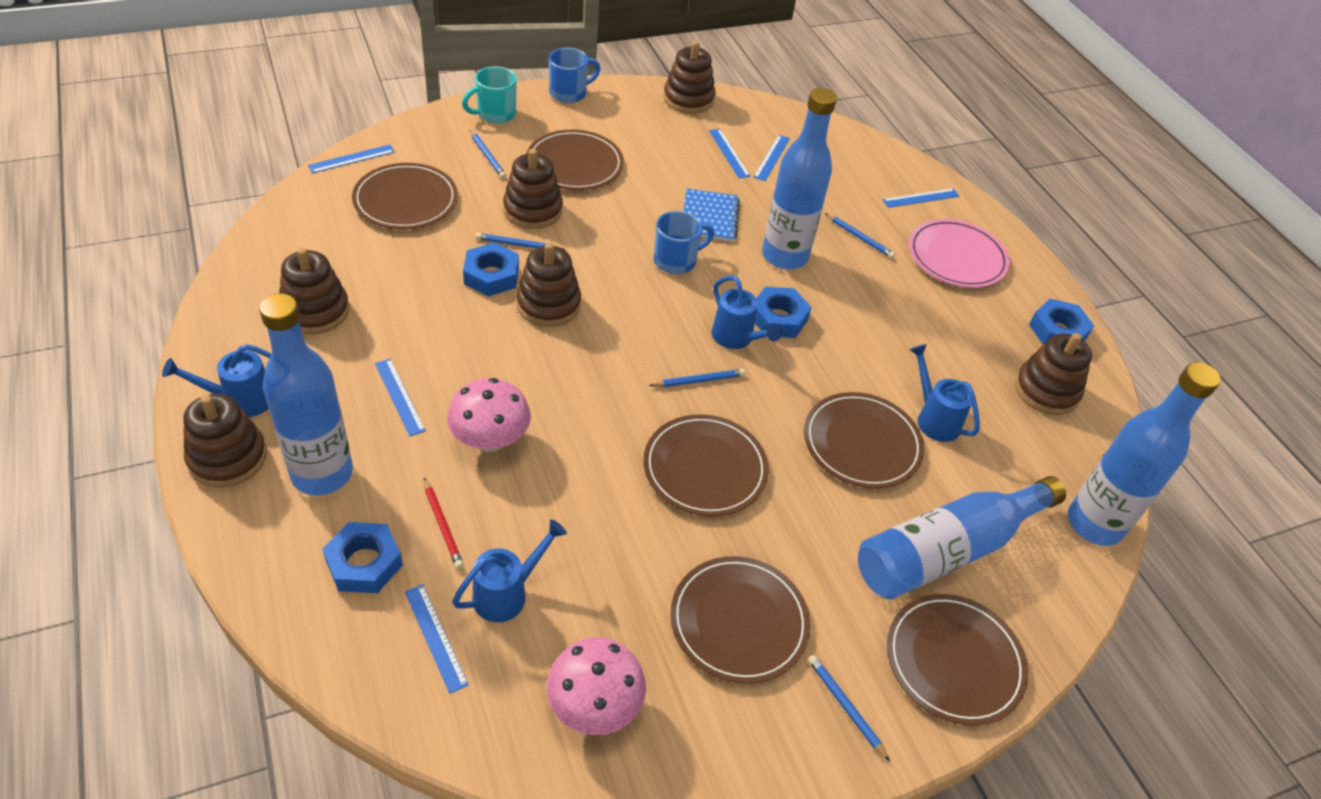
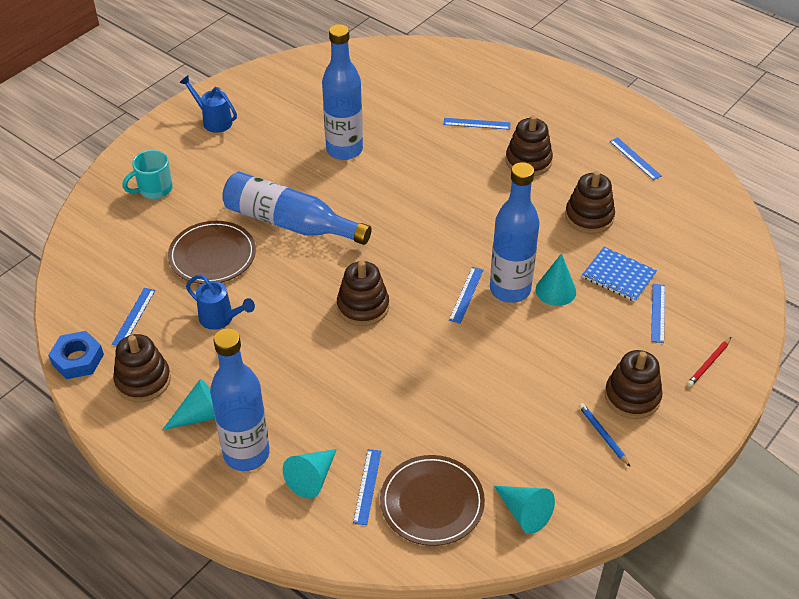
blue mug: [549,48,601,103] [654,211,714,274] = 2 -> none = 0
blue nut: [323,522,403,593] [463,242,519,296] [755,287,812,338] [1029,299,1094,345] = 4 -> [48,331,104,379] = 1
blue pencil: [470,130,506,179] [476,233,566,250] [649,369,745,387] [808,655,890,762] [825,213,895,258] = 5 -> [579,403,631,467] = 1
blue watering can: [162,344,272,417] [452,519,567,622] [712,275,782,349] [909,344,980,442] = 4 -> [179,76,237,133] [186,275,255,330] = 2
brown plate: [352,163,458,229] [527,130,624,190] [643,414,769,516] [670,556,810,684] [804,392,924,488] [887,594,1028,725] = 6 -> [168,221,256,284] [380,455,485,546] = 2
brown stacking toy: [183,394,267,488] [279,247,349,334] [503,149,563,229] [516,243,581,327] [663,41,715,114] [1015,333,1092,415] = 6 -> [113,334,171,402] [337,261,389,326] [505,115,553,176] [565,171,615,234] [605,350,663,419] = 5
pink mushroom: [447,378,531,452] [546,637,646,735] = 2 -> none = 0
pink plate: [909,219,1010,288] = 1 -> none = 0
turquoise cone: none = 0 -> [162,379,215,430] [283,449,337,499] [494,486,555,534] [536,253,576,306] = 4

